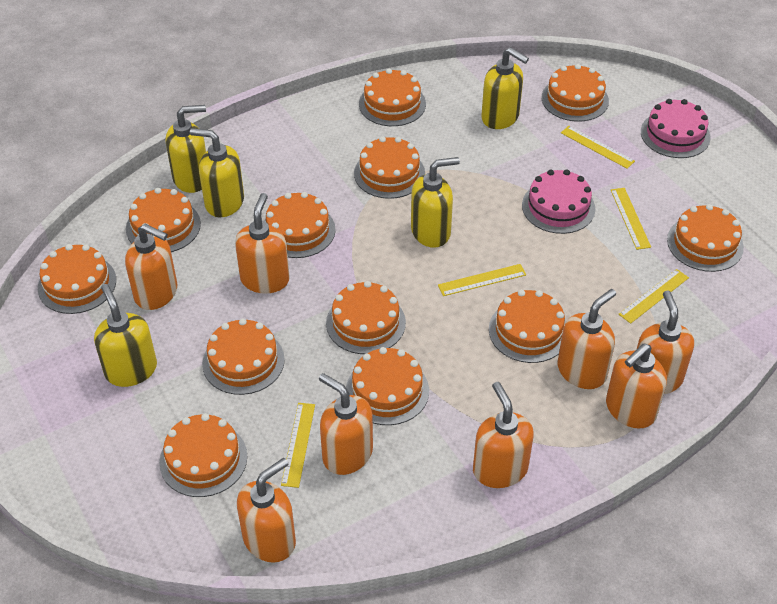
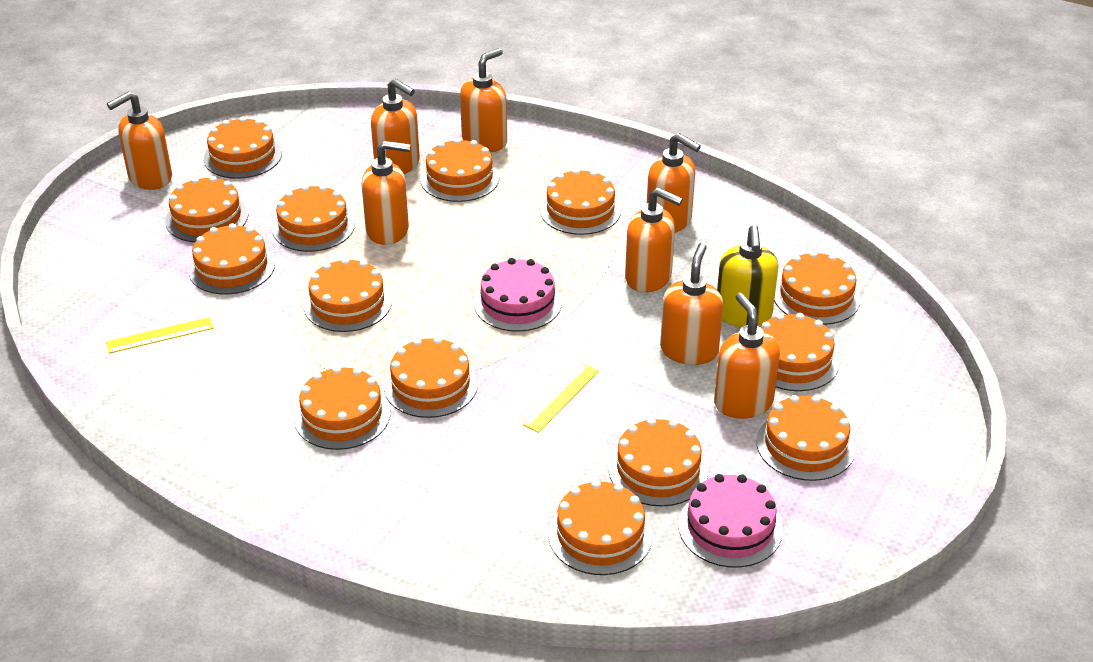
orange cake: [38,244,116,314] [126,188,201,252] [159,413,247,497] [202,318,285,395] [264,192,336,258] [326,281,406,354] [346,347,429,425] [354,136,425,199] [359,69,426,126] [489,290,566,363] [542,64,609,122] [667,204,744,272] = 12 -> [165,176,248,242] [189,223,275,294] [204,117,282,179] [272,185,355,252] [294,366,390,450] [304,258,392,332] [384,337,478,418] [420,138,500,202] [540,168,621,235] [548,480,653,575] [608,418,708,506] [756,395,855,481] [760,313,839,391] [774,251,861,325] = 14
yellow ruler: [281,403,315,488] [438,264,526,296] [561,126,635,169] [611,188,651,250] [618,269,689,324] = 5 -> [106,317,213,353] [523,364,599,433] = 2
yellow soap dispenser: [94,284,157,387] [166,105,206,193] [190,128,244,217] [411,157,460,248] [481,47,529,129] = 5 -> [717,225,778,327] = 1

